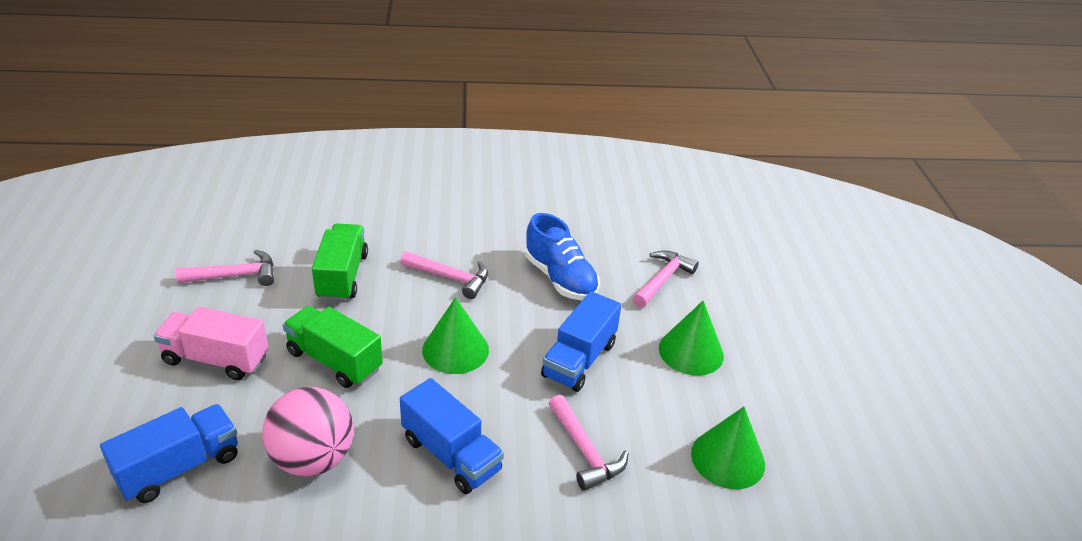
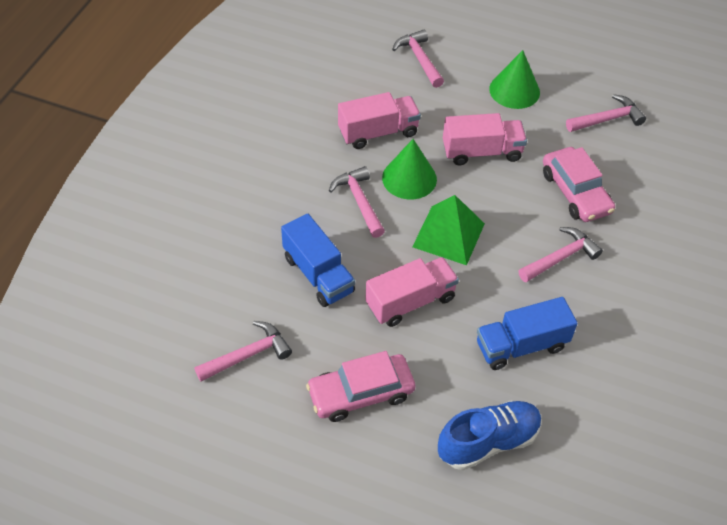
blue truck: [100,404,238,503] [400,378,504,494] [541,291,621,392] = 3 -> [281,214,355,307] [477,297,578,370] = 2
green cone: [422,297,489,374] [659,301,724,376] [691,407,765,489] = 3 -> [382,139,437,200] [489,50,540,109] = 2
green pyramid: none = 0 -> [412,195,485,265] = 1
green truck: [283,306,383,388] [312,224,368,301] = 2 -> none = 0
pink ball: [262,387,354,477] = 1 -> none = 0
pink car: none = 0 -> [306,351,416,422] [543,147,615,222] = 2
pink hammer: [176,250,274,286] [400,251,488,299] [549,395,629,491] [633,250,699,308] = 4 -> [194,321,292,382] [329,166,385,238] [392,30,444,88] [519,227,603,282] [566,94,646,132] = 5
pink truck: [154,307,269,380] = 1 -> [338,92,421,149] [365,257,459,327] [443,113,527,165] = 3

